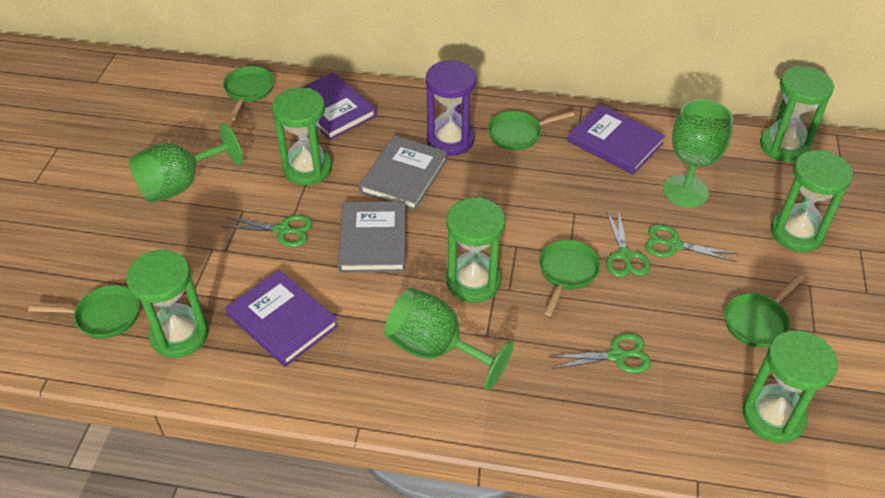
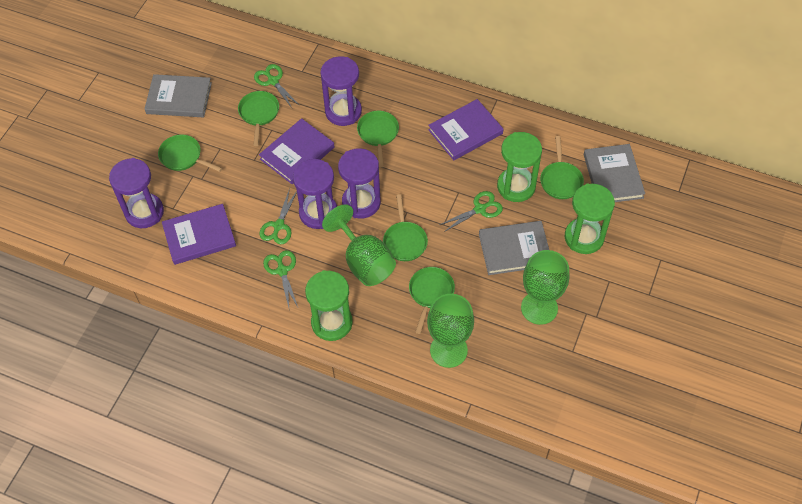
green hourglass: [126,250,209,358] [272,88,332,185] [446,197,505,303] [742,330,838,444] [760,66,834,162] [771,150,853,252] = 6 -> [305,270,353,341] [497,132,542,202] [565,184,615,254] = 3
green pan: [28,285,139,339] [223,66,274,121] [488,111,575,150] [539,240,600,316] [725,274,805,348] = 5 -> [158,135,222,172] [238,91,279,146] [357,111,399,167] [383,194,428,261] [409,267,455,334] [540,136,584,199] = 6
grey book: [338,201,406,273] [359,135,448,211] = 2 -> [144,74,212,117] [479,221,549,275] [584,144,645,202] = 3
purple hourglass: [426,60,477,156] = 1 -> [109,158,164,228] [293,159,337,229] [321,56,362,126] [338,148,381,219] = 4

